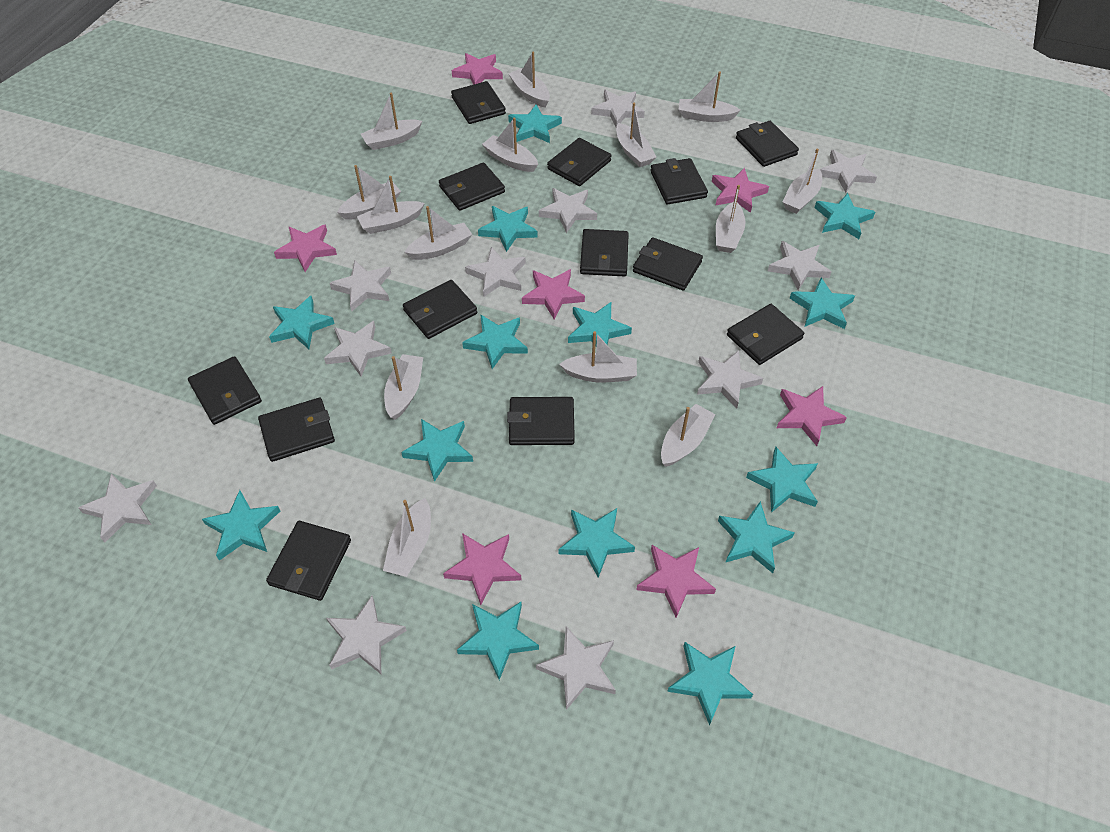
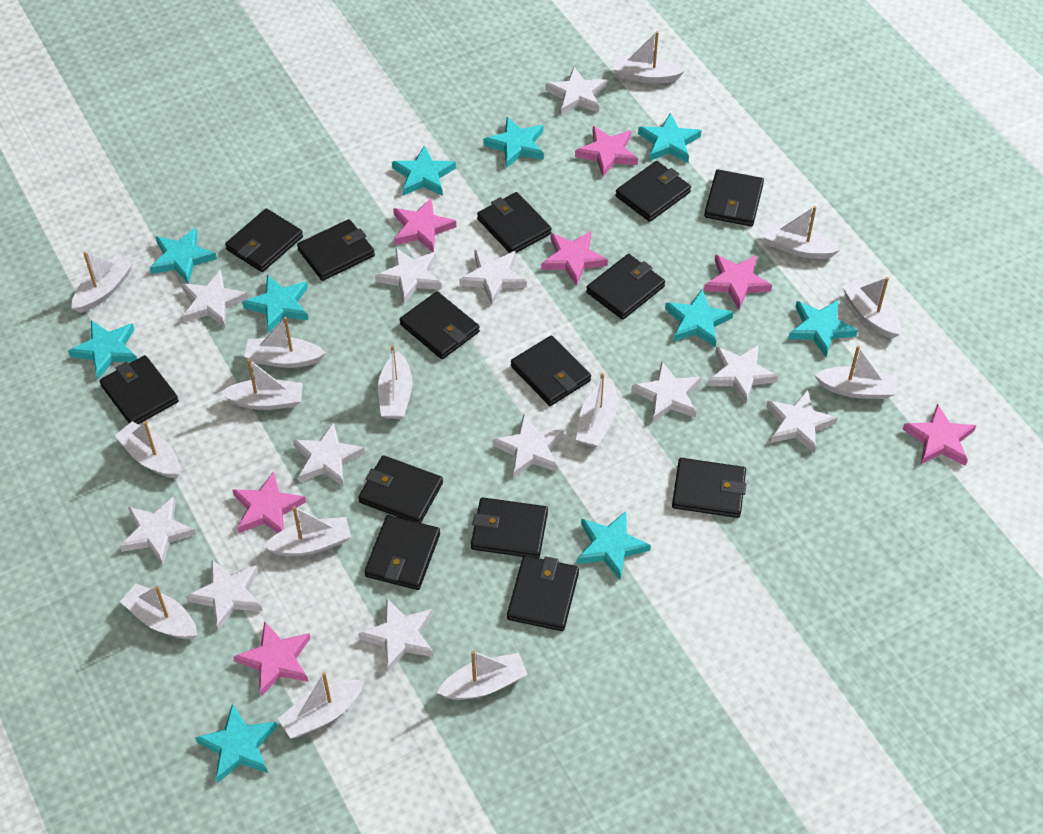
black wallet: [188,356,262,425] [258,398,335,462] [266,521,351,601] [403,280,477,339] [439,162,505,211] [451,81,506,124] [507,397,575,445] [547,138,611,186] [580,229,629,277] [633,237,703,291] [650,158,708,205] [727,304,804,365] [736,121,799,167] = 13 -> [100,355,179,424] [225,208,303,272] [297,219,375,281] [358,455,443,523] [364,515,440,590] [400,291,480,359] [471,497,548,558] [477,192,552,253] [507,555,579,631] [511,336,591,406] [586,254,665,320] [615,161,691,222] [672,458,747,518] [704,170,764,226] = 14
turquoise star: [202,490,280,561] [269,296,335,349] [401,419,473,482] [457,602,539,680] [462,314,528,369] [478,206,538,252] [508,104,562,143] [559,508,635,578] [568,302,632,346] [667,642,753,726] [718,501,795,573] [746,447,818,513] [790,278,855,329] [814,193,875,239] = 14 -> [68,320,137,379] [149,228,217,284] [195,704,277,783] [242,275,308,333] [392,145,456,196] [484,117,544,168] [577,511,651,580] [638,113,702,163] [665,289,734,348] [788,299,858,357] = 10
white star: [78,474,157,543] [324,321,392,377] [326,596,407,674] [330,260,391,311] [465,247,526,297] [536,626,616,710] [539,188,597,233] [591,89,645,127] [697,350,763,409] [768,241,831,290] [820,150,877,193] = 11 -> [120,496,196,565] [182,270,248,327] [186,559,262,631] [293,422,365,487] [358,598,434,672] [375,247,442,304] [459,250,527,305] [493,414,564,478] [546,67,607,115] [631,362,701,423] [708,344,778,404] [766,389,838,453] = 12

